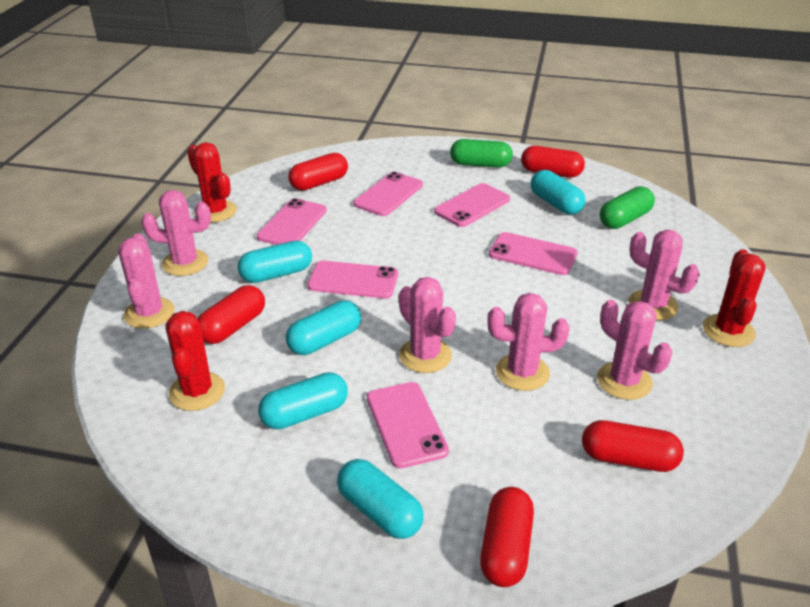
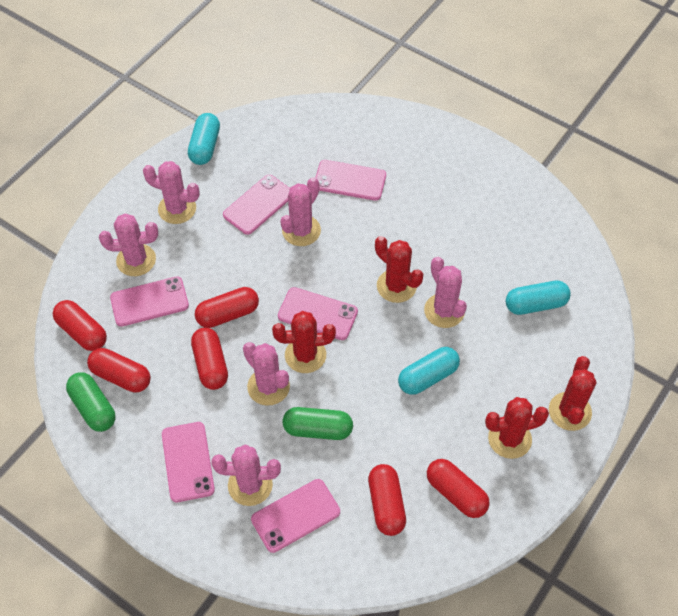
red cactus: [165,311,225,411] [187,142,237,222] [703,249,766,347] = 3 -> [272,311,336,373] [375,236,423,303] [485,397,549,459] [549,356,596,431] = 4
red capsule: [197,285,265,344] [288,153,348,191] [480,487,534,587] [521,146,585,178] [582,420,684,472] = 5 -> [53,300,107,351] [87,348,151,392] [191,327,228,390] [195,287,259,328] [368,464,406,536] [427,459,490,518] = 6
turquoise capsule: [238,241,312,283] [258,372,348,429] [286,300,361,355] [337,459,424,539] [531,170,585,215] = 5 -> [188,113,220,165] [398,347,460,395] [506,281,571,315] = 3

